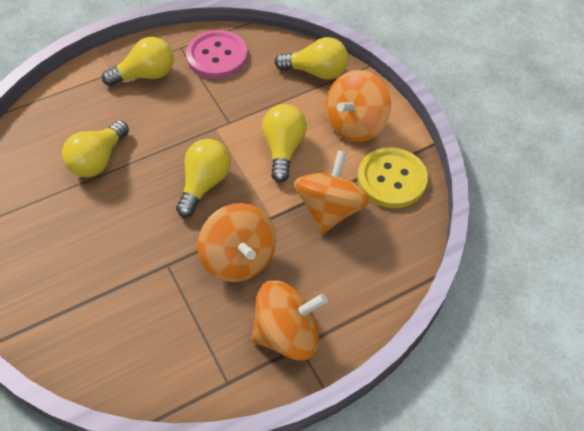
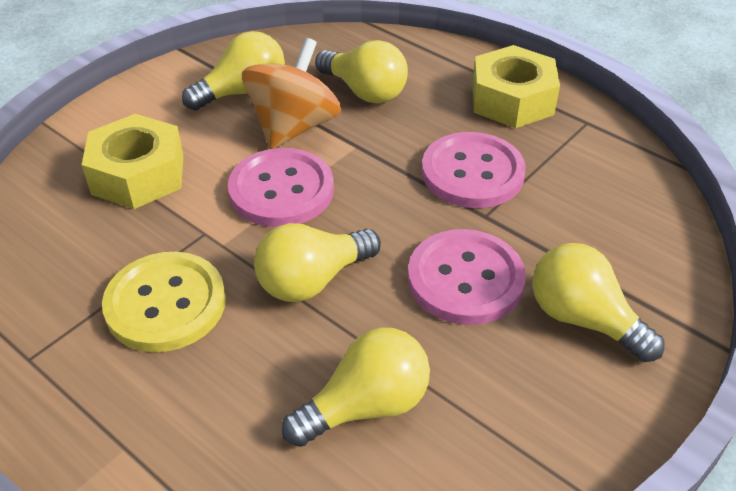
orange spinning top: [198,203,276,282] [251,280,328,361] [294,150,370,235] [326,70,391,142] = 4 -> [242,38,341,149] = 1
pink button: [186,30,248,79] = 1 -> [228,148,334,227] [408,229,526,325] [422,132,526,208] = 3
yellow nut: none = 0 -> [82,114,184,209] [472,45,560,128] = 2

